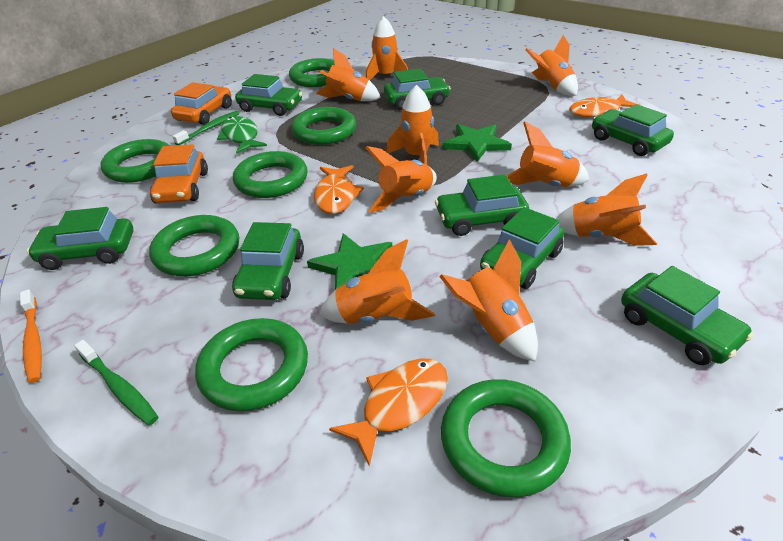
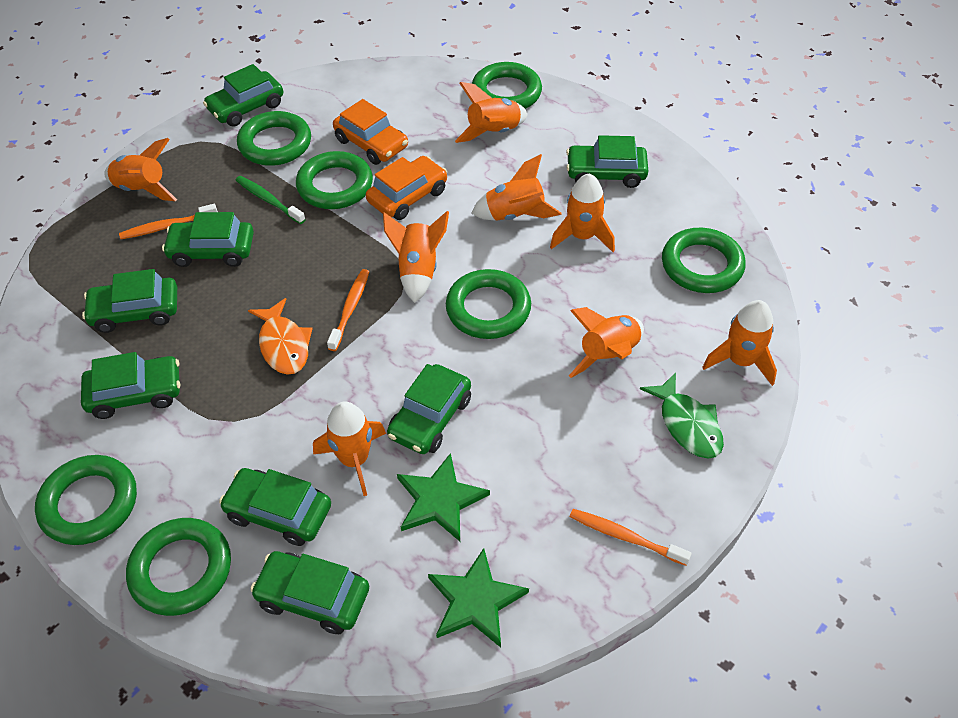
green toothbrush: [74,340,158,425] [172,111,239,145] = 2 -> [236,176,306,224] = 1
orange fish: [314,165,364,214] [329,358,448,466] [569,95,639,117] = 3 -> [248,298,313,375] = 1
orange rocket: [316,48,381,101] [319,239,435,324] [366,16,408,80] [366,146,437,213] [386,85,439,165] [439,240,538,362] [507,122,589,187] [525,35,578,96] [556,173,657,246] = 9 -> [104,138,177,201] [313,401,386,496] [383,211,449,303] [455,82,528,143] [471,154,562,221] [550,173,615,252] [569,307,644,378] [702,300,777,386] = 8
orange toothbrush: [20,289,42,383] = 1 -> [119,204,218,239] [327,269,369,351] [570,509,692,566] = 3

